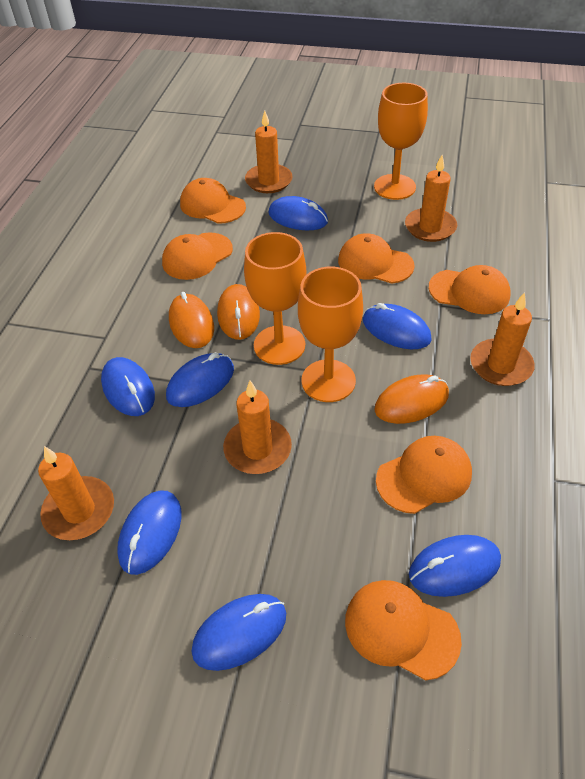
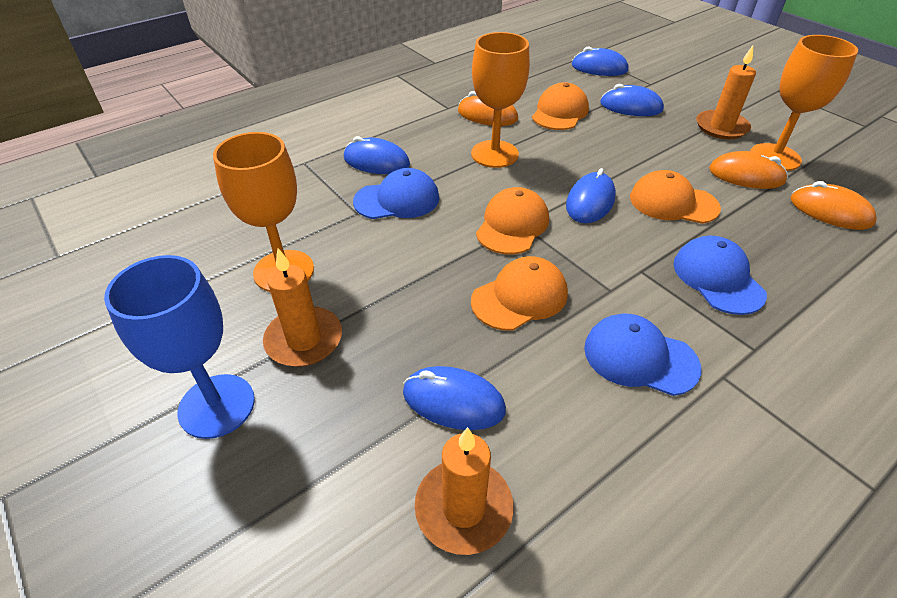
blue cap: none = 0 -> [353,168,439,219] [584,314,701,396] [673,235,767,315] = 3
blue goblet: none = 0 -> [104,255,255,439] = 1
blue mouse: [101,357,155,416] [117,490,181,575] [166,353,234,407] [192,594,286,671] [268,196,328,230] [363,303,432,349] [409,535,501,597] = 7 -> [344,136,410,174] [403,366,506,430] [566,168,616,223] [572,47,629,76] [600,84,664,116] = 5
orange candle: [38,446,114,540] [223,380,292,474] [245,110,293,193] [405,155,457,242] [470,292,535,386] = 5 -> [263,248,342,367] [415,427,514,555] [696,46,756,139] = 3
orange cap: [162,232,233,280] [180,178,246,224] [338,234,415,284] [345,580,462,680] [376,436,472,514] [429,265,511,314] = 6 -> [471,256,568,331] [476,187,549,255] [532,82,589,130] [630,170,721,224] = 4

